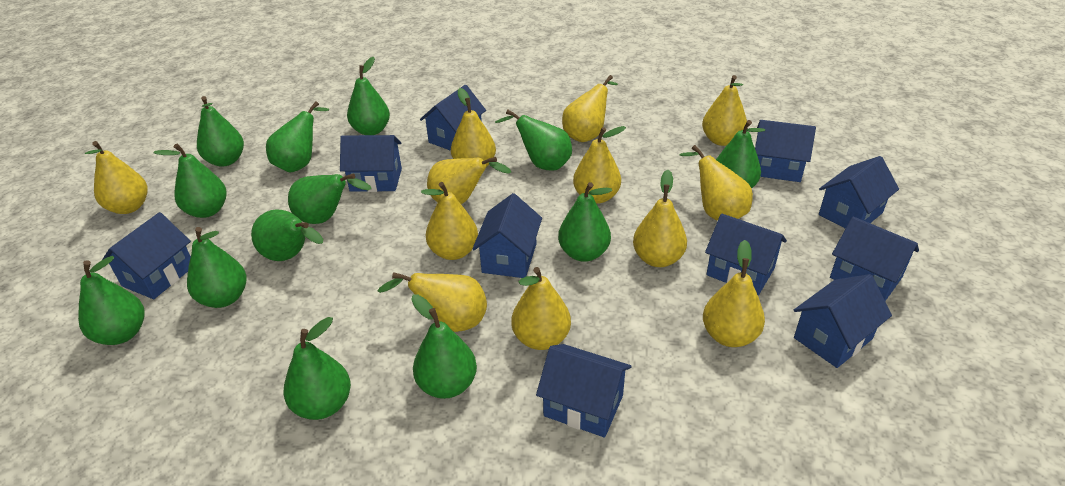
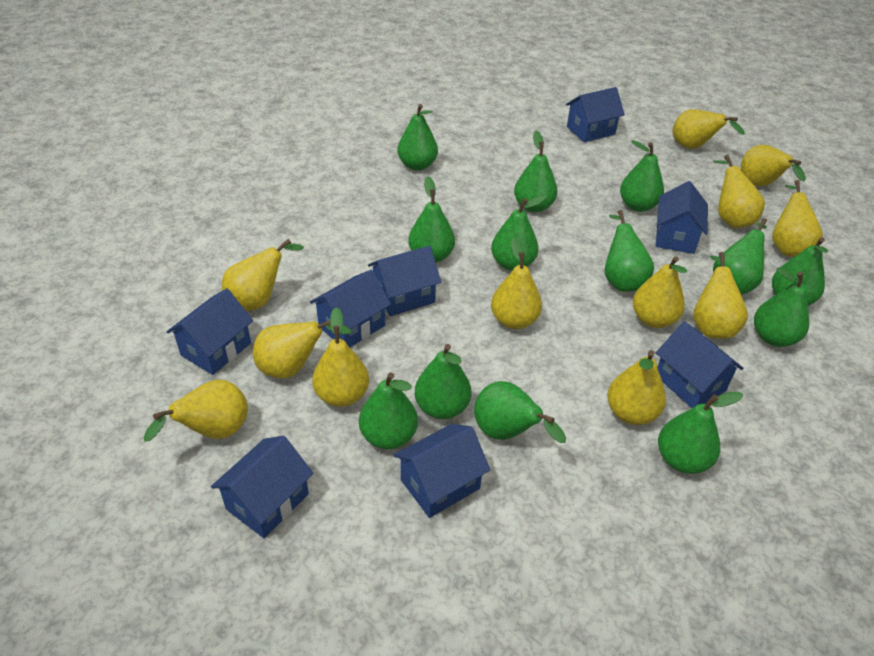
blue house: [102,212,191,299] [340,135,402,192] [420,85,486,151] [472,193,542,278] [536,344,632,438] [705,214,787,295] [755,120,816,182] [794,274,892,368] [819,156,899,229] [830,217,919,301] = 10 -> [167,288,253,375] [211,436,313,538] [310,270,391,347] [368,246,441,316] [394,424,490,518] [566,87,625,142] [656,181,708,254] [656,321,743,408] = 8

